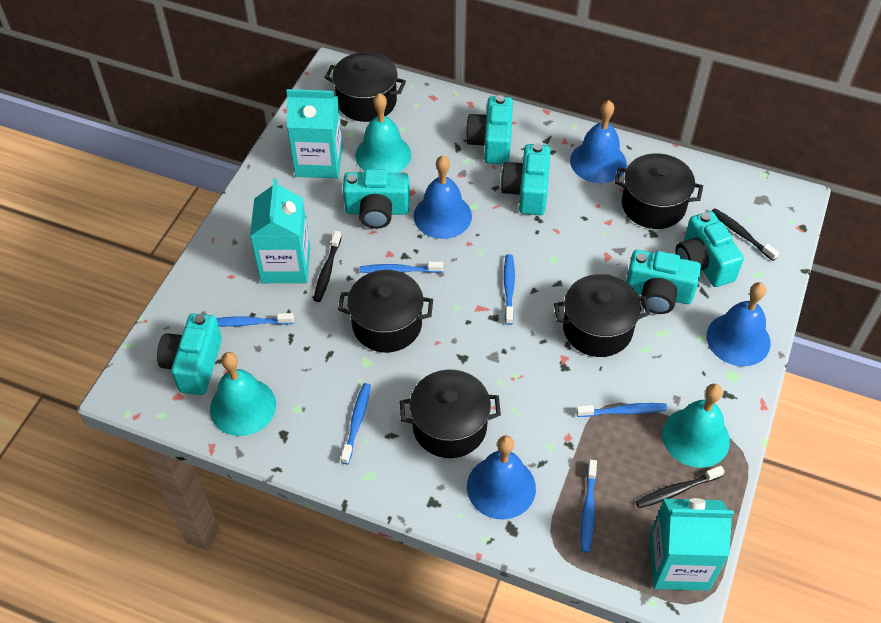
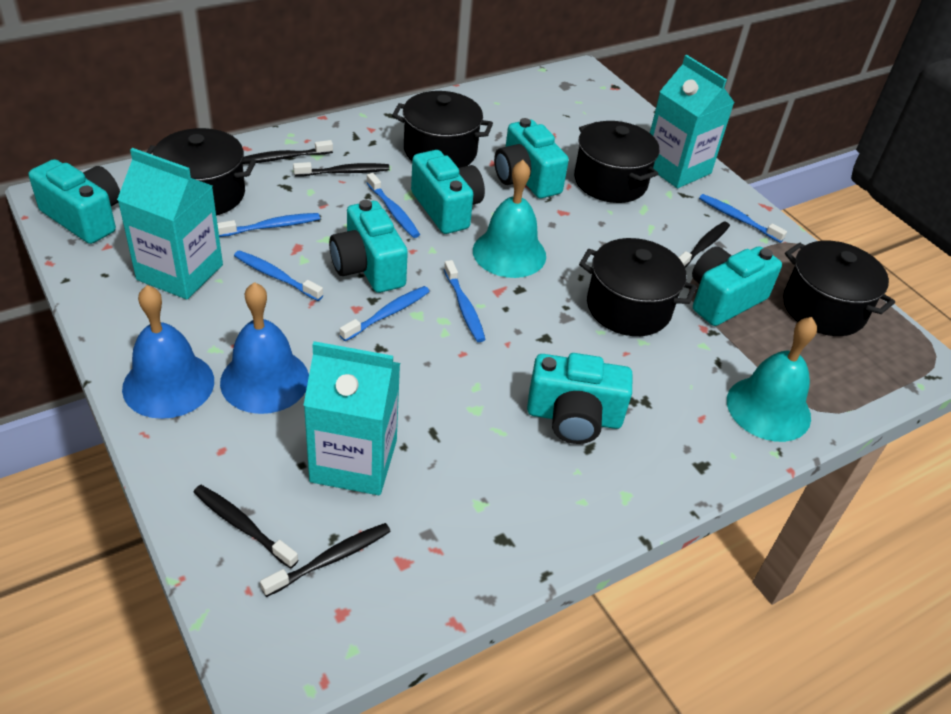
black toothbrush: [314,231,342,302] [636,466,725,508] [712,208,779,261] = 3 -> [194,485,299,569] [243,140,333,164] [260,523,391,597] [293,162,390,176] [678,221,730,268] = 5
blue bell: [413,156,472,239] [467,435,536,519] [570,100,627,183] [707,282,771,366] = 4 -> [122,285,214,419] [220,282,309,414] = 2
turquoise bell: [210,352,276,436] [355,93,411,173] [662,384,730,468] = 3 -> [473,160,546,278] [727,317,817,442] = 2

